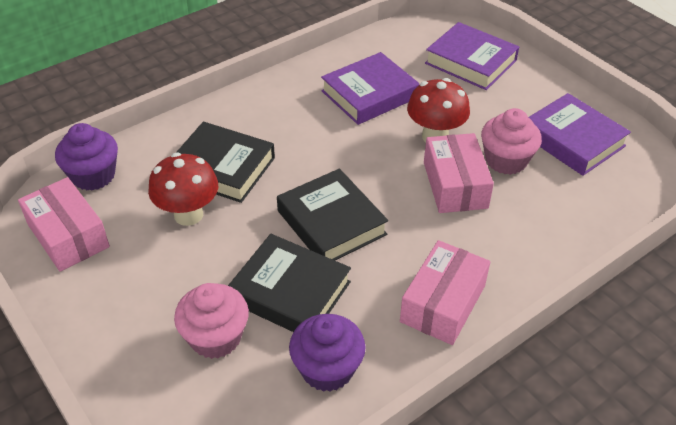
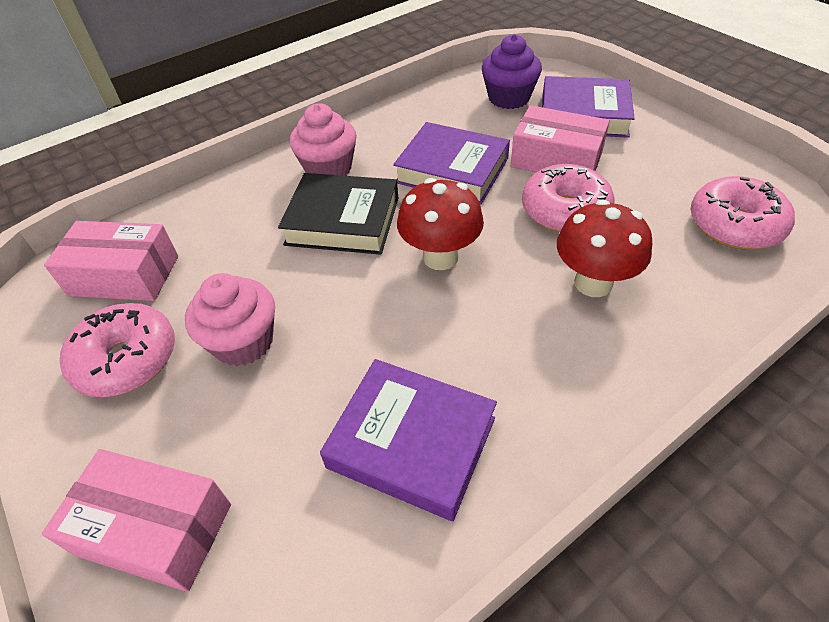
black book: [176,122,275,203] [228,234,351,332] [277,168,388,260] = 3 -> [278,173,398,255] = 1
pink donut: none = 0 -> [60,303,175,397] [522,164,615,232] [690,176,795,250] = 3
purple cupcake: [55,123,118,191] [289,314,366,392] = 2 -> [482,34,542,109] = 1

